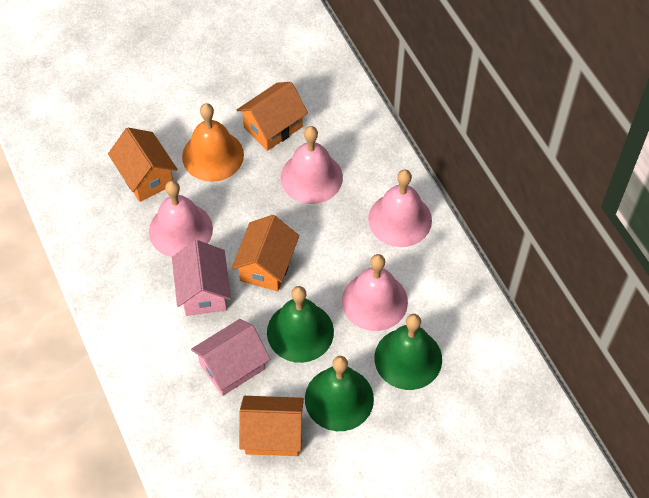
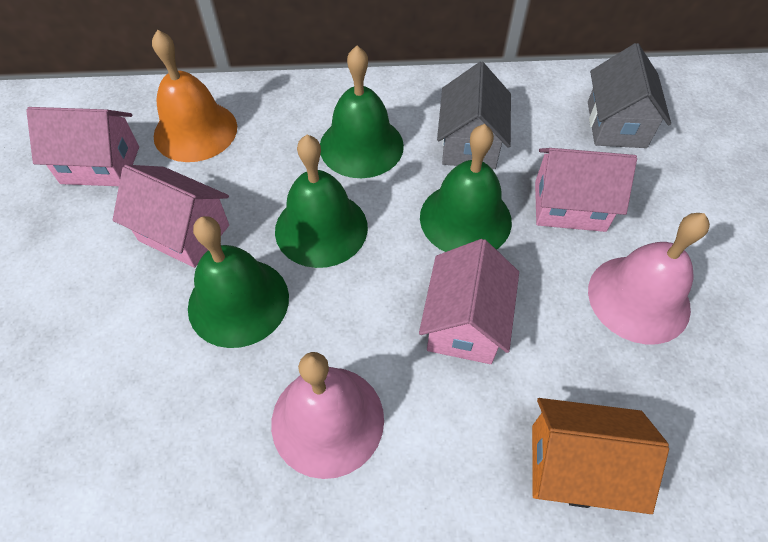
green bell: [267,286,334,363] [305,356,374,431] [374,314,442,390] = 3 -> [188,216,289,348] [275,135,368,268] [320,46,404,178] [420,124,512,252] = 4
grey house: none = 0 -> [437,62,511,169] [588,43,671,148] = 2
orange house: [108,128,178,202] [232,215,299,291] [237,82,308,151] [239,396,304,456] = 4 -> [532,398,669,514] = 1
pink bell: [149,180,213,257] [280,126,343,204] [342,254,408,331] [368,169,432,247] = 4 -> [271,352,384,479] [588,213,710,344] = 2
pink house: [172,240,231,316] [191,319,270,396] = 2 -> [26,107,139,186] [113,165,229,268] [419,239,519,364] [535,148,637,232] = 4

